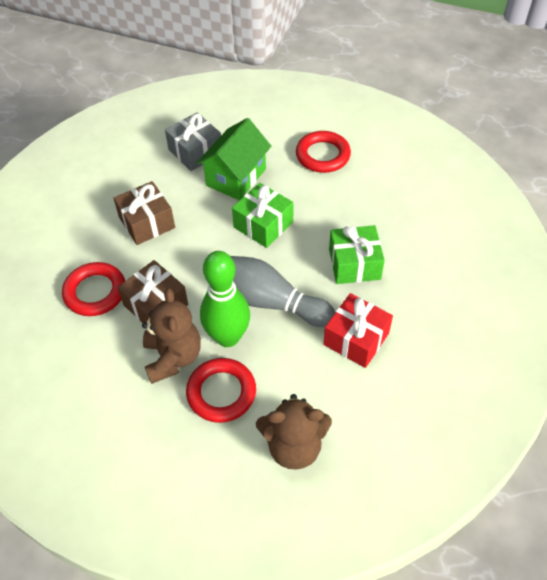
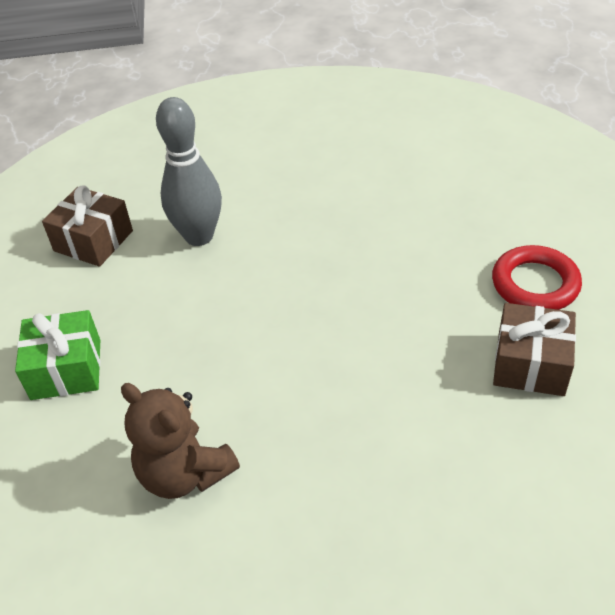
brown teddy bear: [142,288,201,384] [256,394,332,470] = 2 -> [121,383,240,499] = 1
green bowling pin: [200,251,250,347] = 1 -> none = 0
green gift: [232,183,294,248] [329,225,385,284] = 2 -> [15,310,100,400] = 1
green house: [197,118,271,200] = 1 -> none = 0
grey gift: [165,112,221,171] = 1 -> none = 0
red gift: [324,293,393,368] = 1 -> none = 0
red ring: [62,262,125,316] [186,358,256,423] [296,131,351,173] = 3 -> [492,245,582,310] = 1

